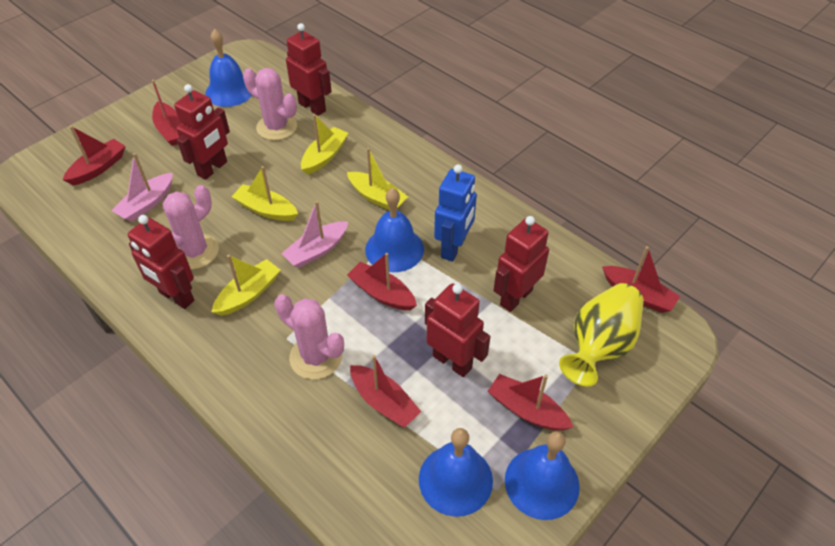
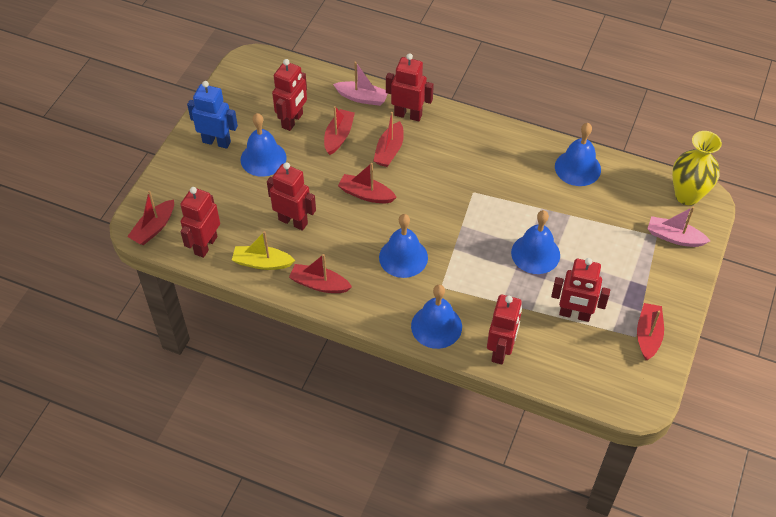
blue bell: [205,29,252,107] [365,188,424,272] [419,428,493,517] [505,431,580,520] = 4 -> [241,113,287,177] [379,214,428,278] [411,285,462,349] [511,210,560,274] [555,123,601,186] = 5
pink cactus: [163,185,219,269] [243,68,297,140] [274,294,344,379] = 3 -> none = 0
red robot: [128,215,194,309] [174,84,230,180] [286,23,332,116] [425,283,490,377] [493,216,549,312] = 5 -> [180,187,220,258] [267,162,316,231] [272,59,307,131] [386,53,434,122] [487,294,522,365] [551,258,610,322] = 6
yellow boat: [212,255,280,316] [231,166,298,221] [301,114,349,175] [347,148,408,210] = 4 -> [232,231,295,270] = 1

